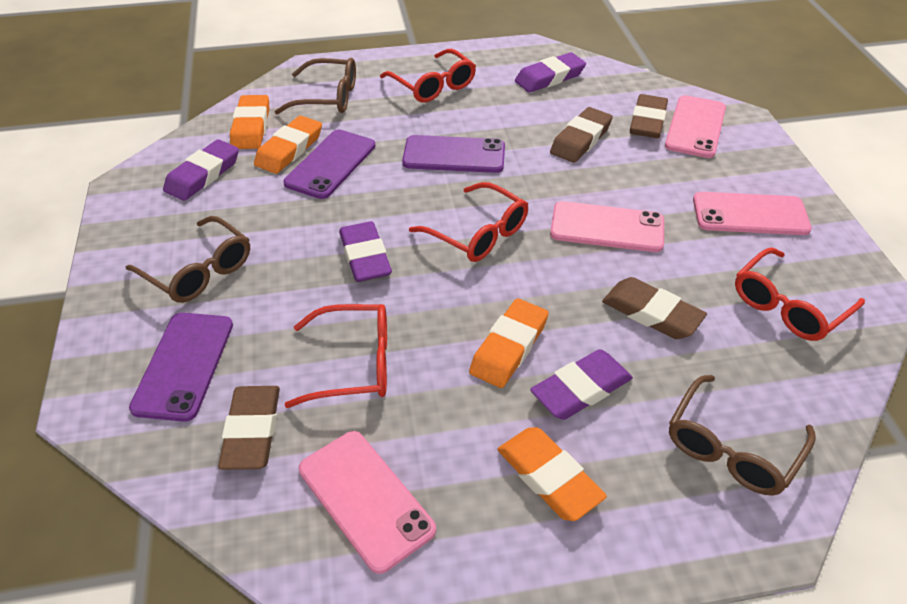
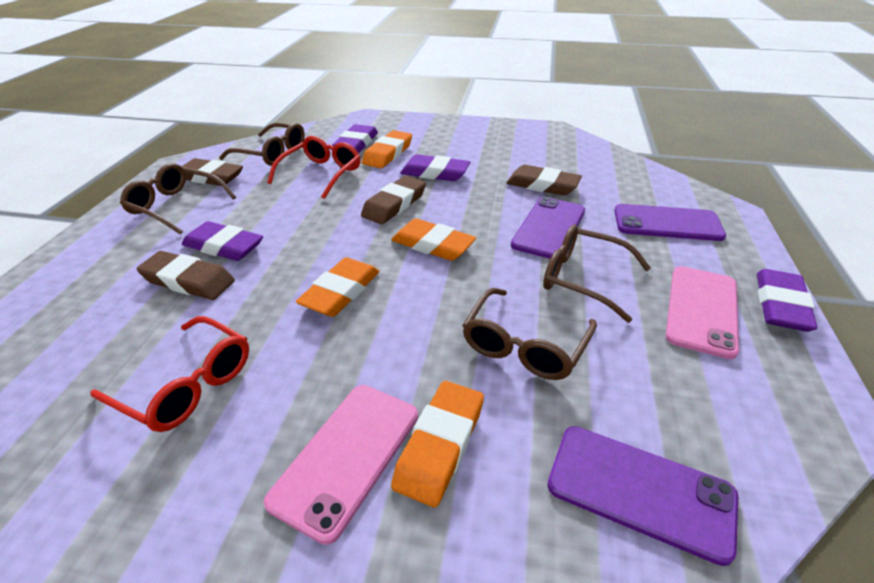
brown glasses: [126,216,250,303] [274,58,356,115] [669,375,816,496] = 3 -> [120,163,236,235] [219,123,305,166] [462,288,597,380] [543,225,651,323] = 4
pink phone: [299,431,436,574] [550,201,664,252] [665,95,726,158] [693,192,812,235] = 4 -> [264,385,418,545] [666,266,739,359] = 2
red glasses: [285,304,387,408] [380,49,476,103] [409,182,528,262] [735,247,865,341] = 4 -> [90,316,249,432] [267,136,361,199] = 2

